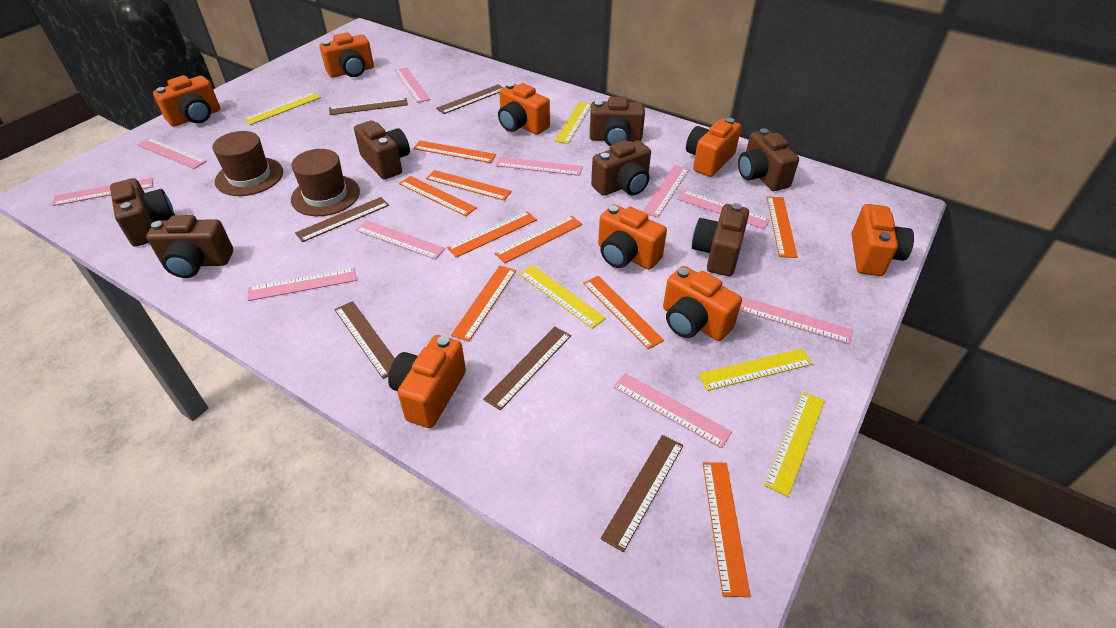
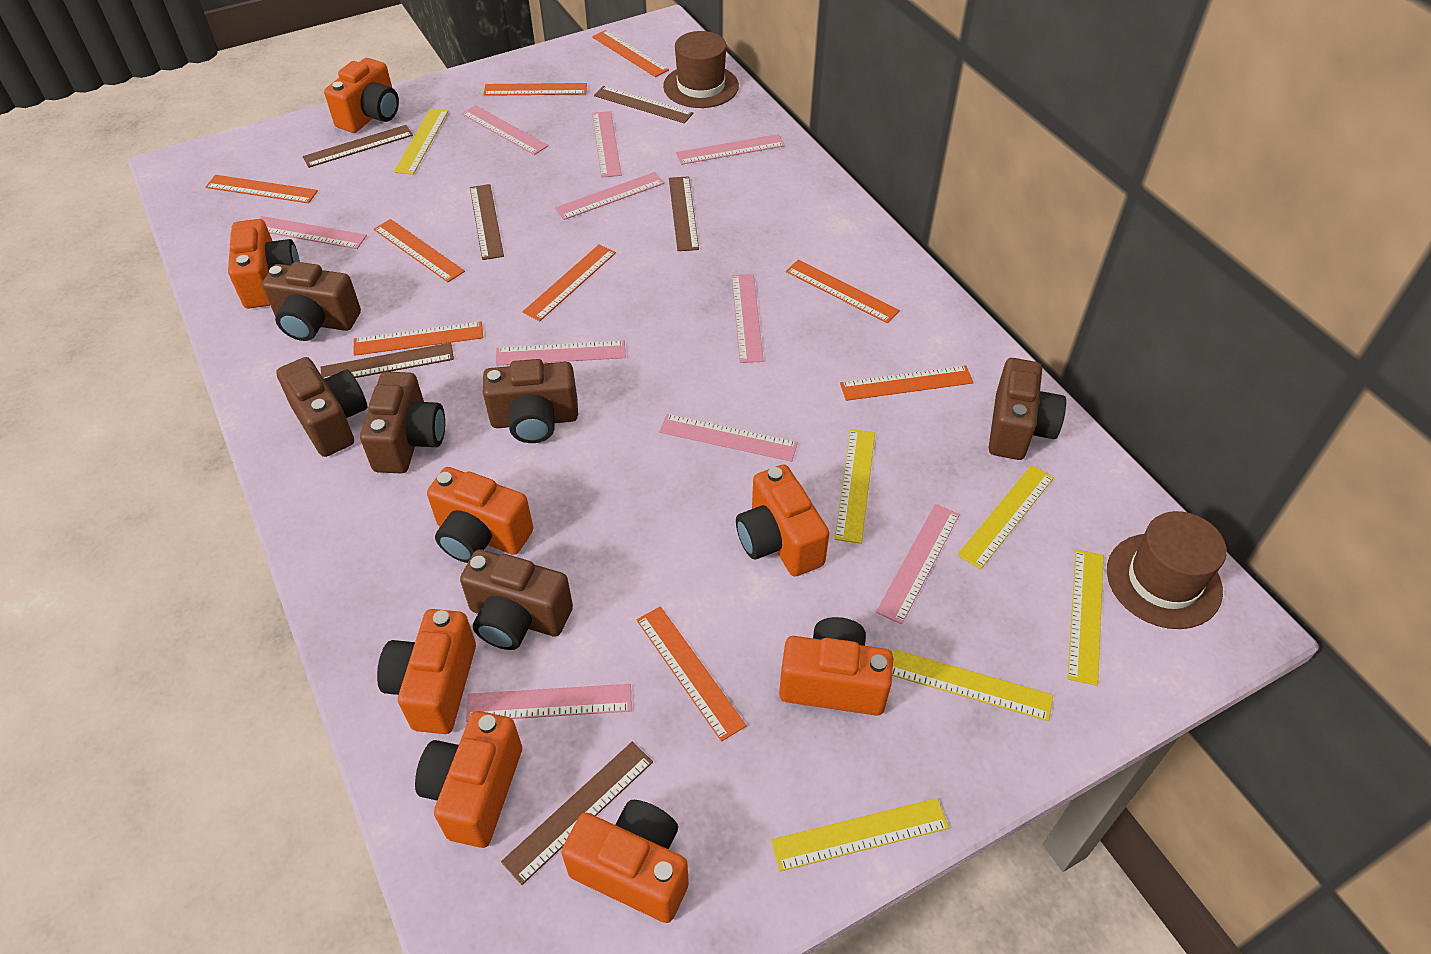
brown camera: [110,178,175,247] [146,215,233,278] [354,121,410,180] [590,97,645,146] [591,140,651,196] [692,203,749,276] [738,128,799,191] = 7 -> [262,262,361,341] [276,357,367,457] [360,372,445,474] [460,549,573,650] [483,359,578,443] [988,358,1066,460] = 6
yellow ruler: [244,92,321,125] [519,265,606,329] [554,102,591,144] [698,349,813,391] [764,391,825,497] = 5 -> [394,109,448,175] [771,798,949,872] [835,429,875,544] [892,649,1053,721] [957,465,1054,569] [1068,550,1104,686] = 6

